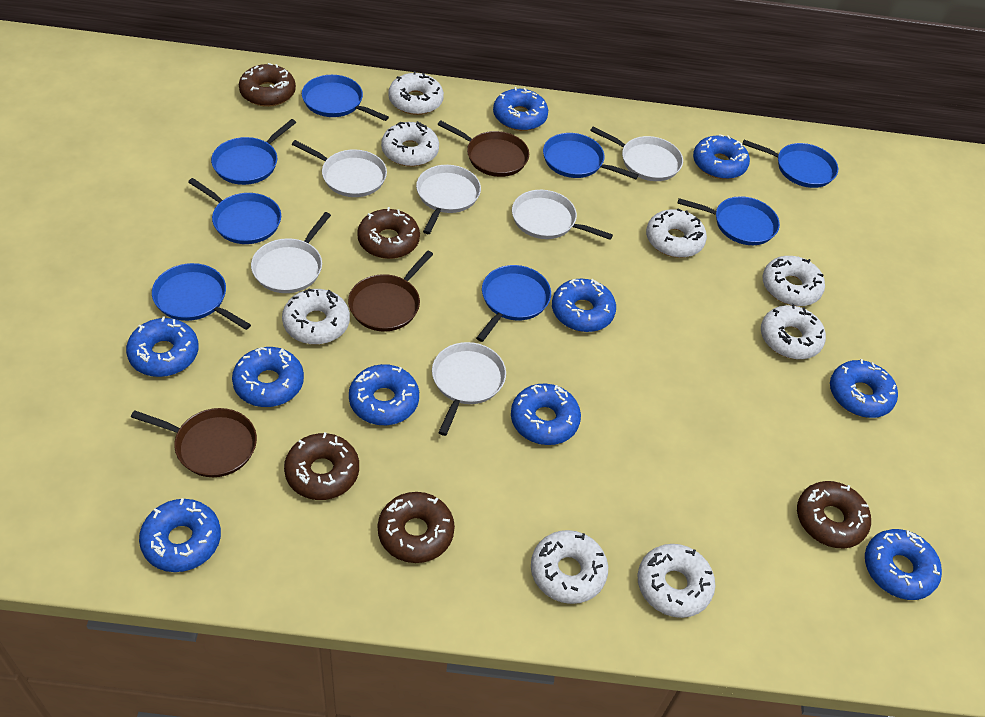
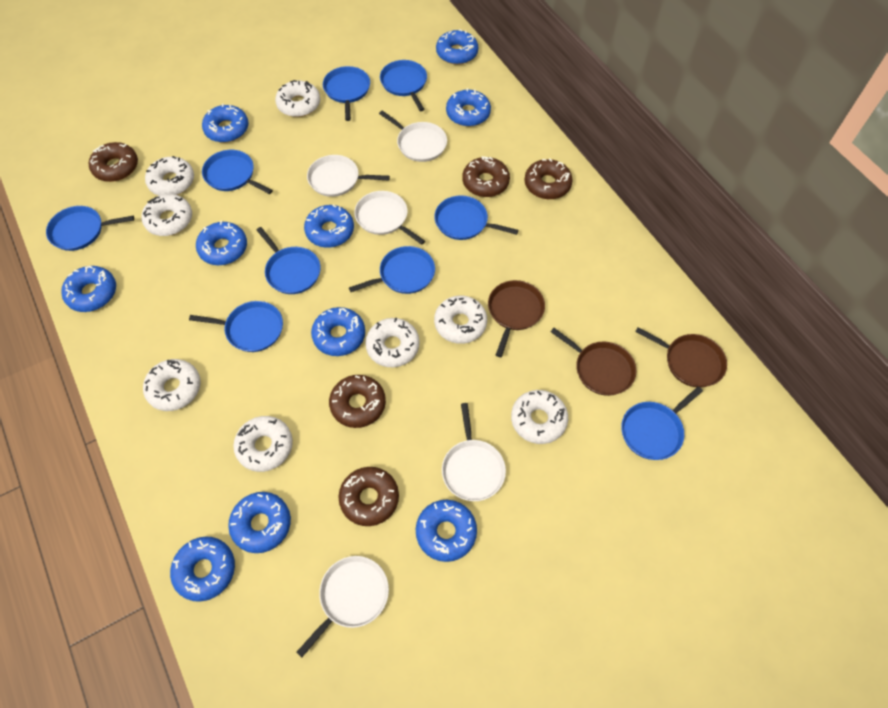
blue pan: [152,263,251,330] [188,178,281,244] [211,119,296,185] [302,75,389,121] [476,265,551,342] [543,133,639,179] [677,196,780,245] [742,140,838,188] = 8 -> [46,206,134,251] [189,301,283,352] [202,150,273,194] [257,227,321,294] [323,66,370,121] [349,246,435,294] [380,60,427,111] [434,195,518,240] [621,386,703,460] = 9
white pan: [251,212,331,293] [292,140,387,197] [416,165,481,234] [432,342,506,436] [512,190,613,240] [590,127,683,181] = 6 -> [296,556,389,657] [307,155,390,197] [354,191,425,245] [379,110,447,162] [442,403,506,501] = 5

